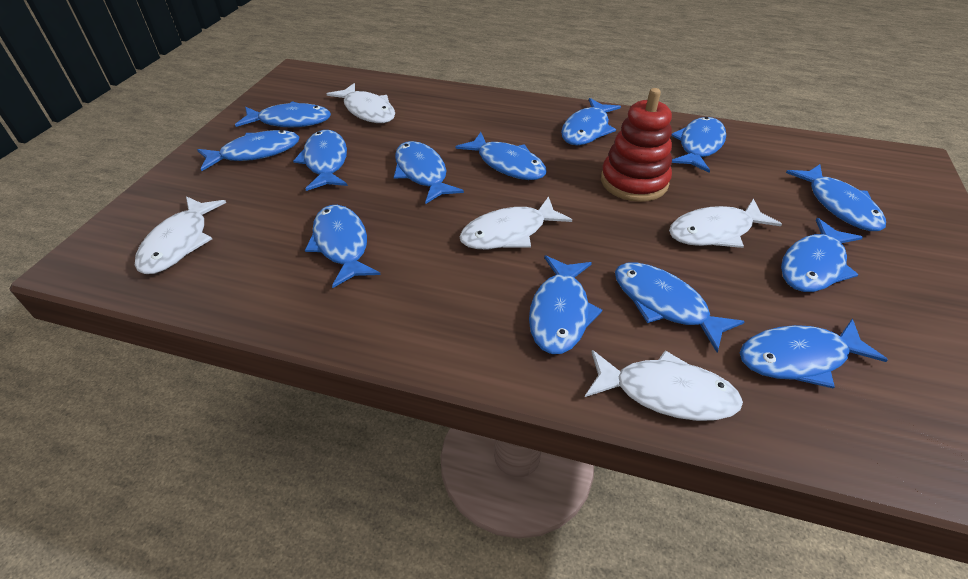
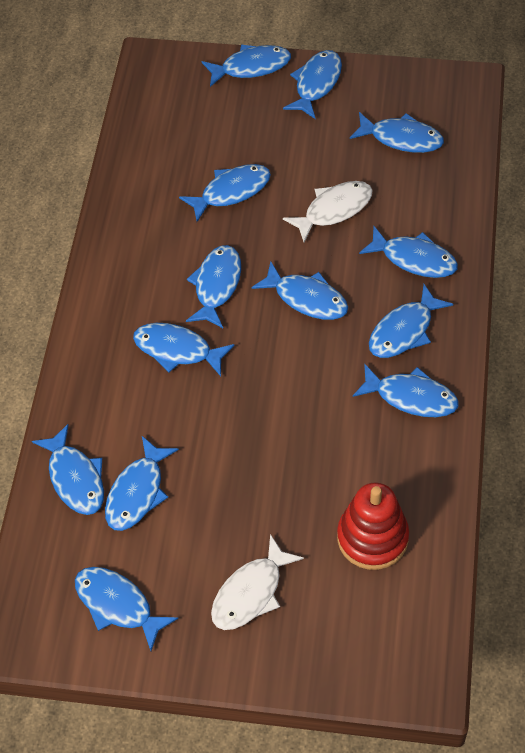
white fish: [135,196,226,274] [327,83,395,123] [459,196,572,249] [585,350,743,421] [669,199,782,248] = 5 -> [211,534,304,630] [283,181,373,242] = 2

